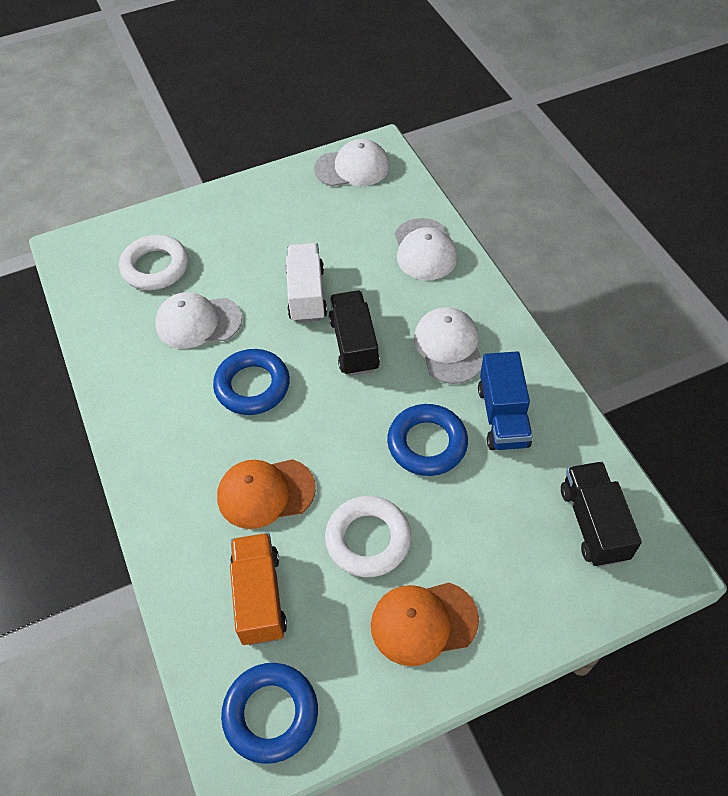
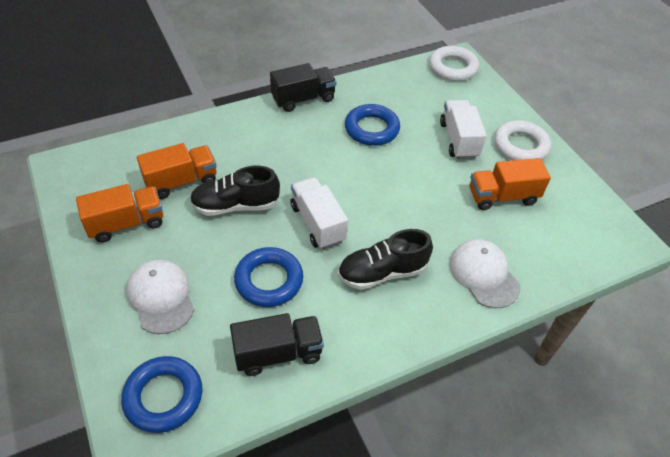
black shoe: none = 0 -> [190,166,280,216] [338,229,433,290] = 2
blue truck: [478,351,533,450] = 1 -> none = 0
orange cap: [217,459,316,529] [371,583,479,666] = 2 -> none = 0
orange truck: [230,533,287,645] = 1 -> [76,184,163,243] [137,143,217,199] [470,158,551,210] = 3
white cap: [155,292,242,349] [314,139,390,186] [395,218,457,280] [414,307,483,384] = 4 -> [126,260,195,334] [449,239,520,308] = 2
white truck: [286,243,327,323] = 1 -> [290,177,348,249] [440,100,487,159] = 2

